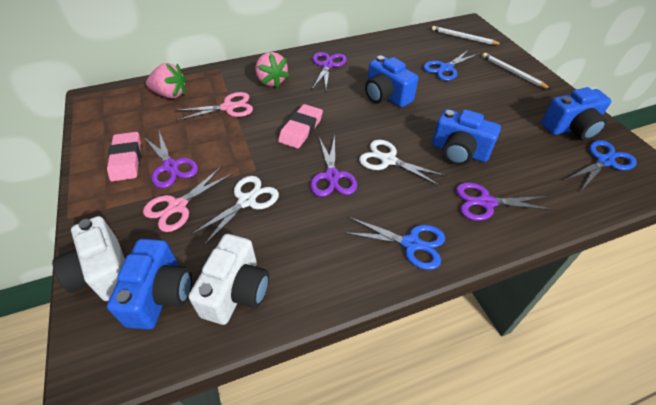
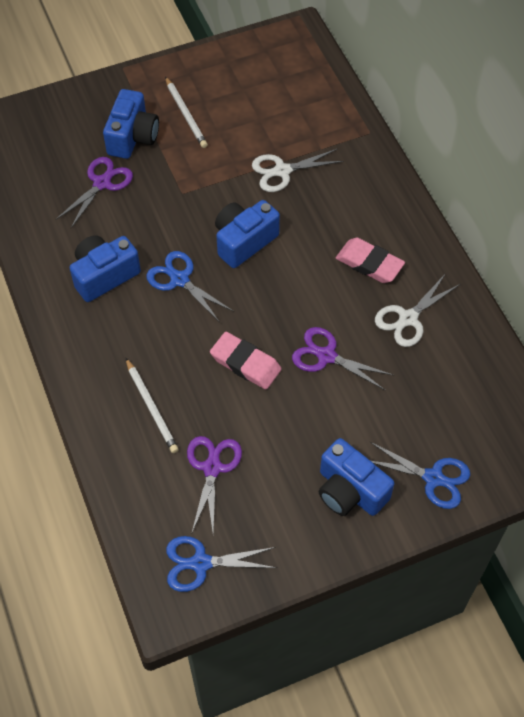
pink scissors: [143,167,232,232] [175,92,253,121] = 2 -> none = 0
pink strawberry: [146,63,187,99] [255,52,290,88] = 2 -> none = 0
purple scissors: [144,131,198,188] [310,135,357,197] [312,52,347,89] [456,183,555,221] = 4 -> [56,157,133,229] [187,436,242,534] [292,327,393,390] = 3
white camera: [52,216,125,301] [189,234,269,325] = 2 -> none = 0

